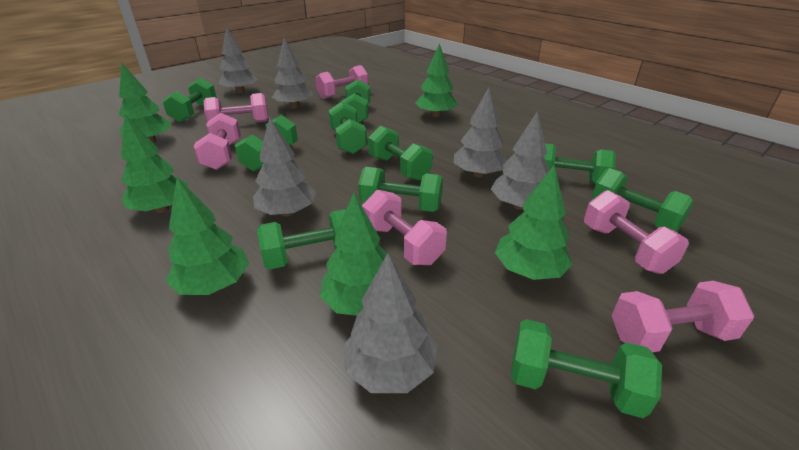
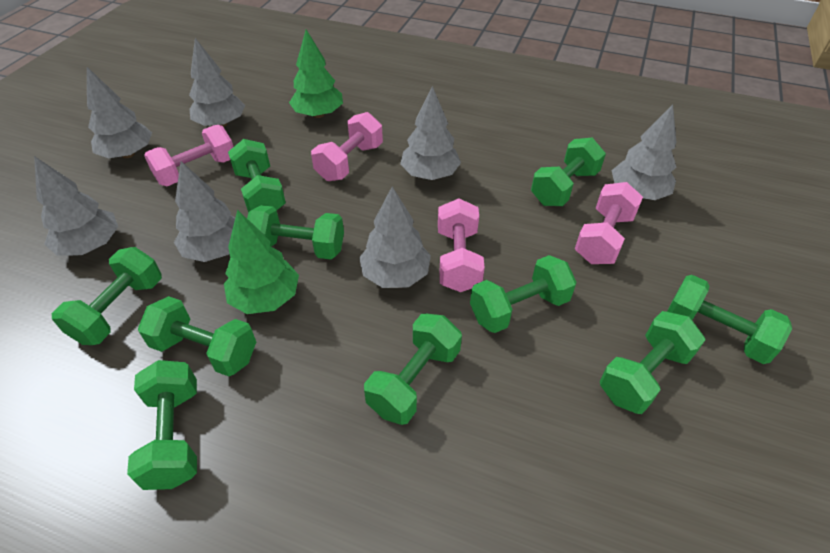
green tree: [119,62,172,143] [121,115,188,213] [166,177,249,295] [320,192,387,316] [415,43,457,117] [495,165,573,280] = 6 -> [224,210,299,314] [289,29,343,118] = 2
grey tree: [219,27,257,93] [253,117,316,217] [272,38,313,108] [343,253,437,393] [454,88,507,178] [491,111,549,210] = 6 -> [34,156,118,256] [87,67,152,158] [174,161,235,262] [189,38,245,127] [359,186,431,288] [400,86,461,180] [611,104,676,200] = 7
pink dumbbell: [193,113,241,170] [204,93,269,122] [315,65,369,99] [362,190,447,265] [584,190,689,274] [612,281,754,352] = 6 -> [144,125,233,186] [311,112,383,181] [438,198,485,292] [575,182,643,264] = 4

